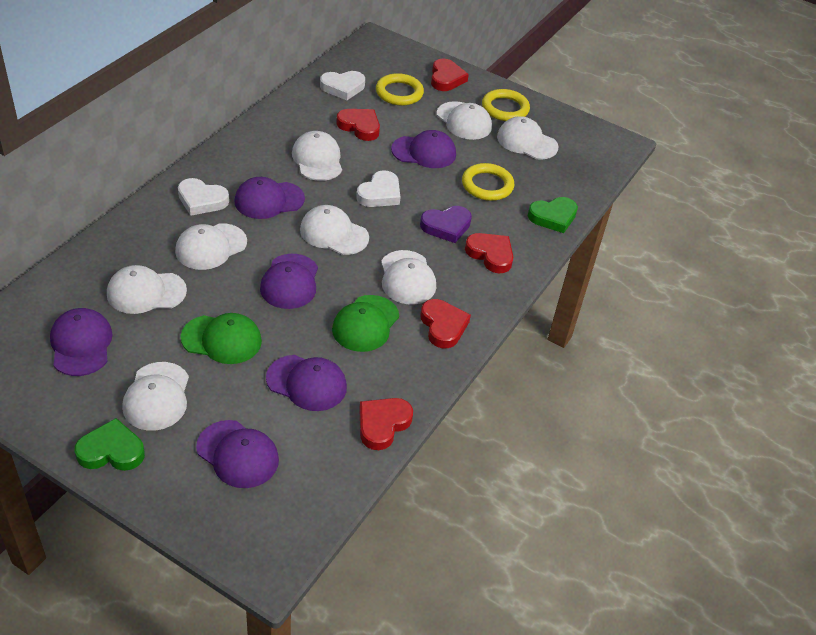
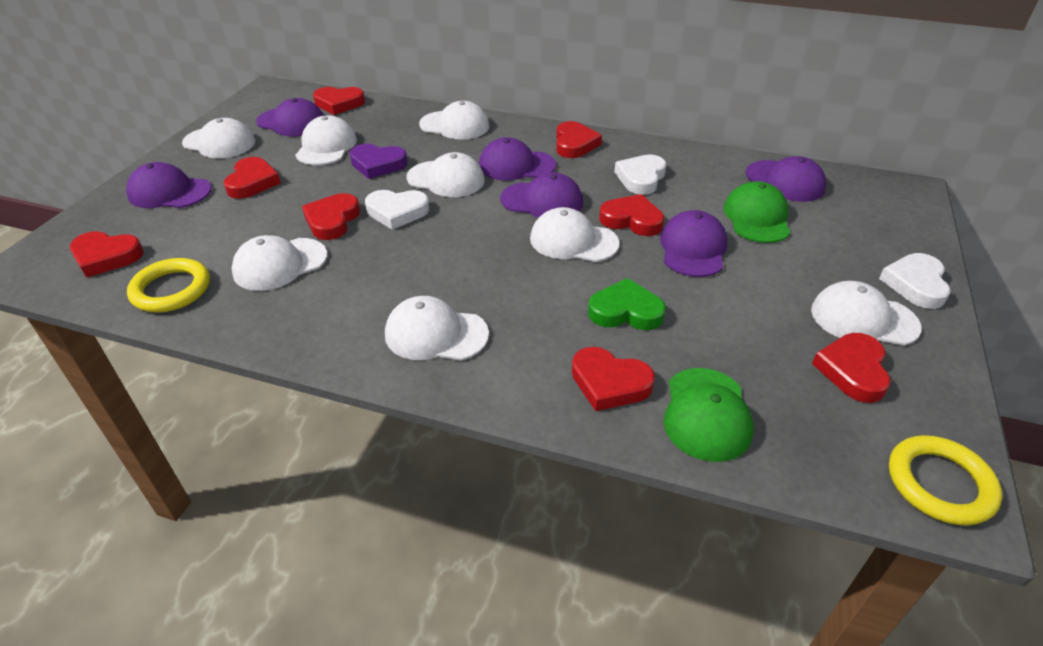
green heart: [74,418,145,471] [527,197,578,233] = 2 -> [588,278,666,330] = 1
red heart: [336,109,380,141] [359,398,413,450] [420,299,471,348] [431,59,469,91] [465,233,513,273] = 5 -> [70,231,144,278] [224,157,281,199] [302,193,360,240] [313,87,365,115] [556,121,602,158] [572,347,655,411] [599,194,664,236] [812,333,891,403] = 8
yellow ring: [376,73,424,106] [462,163,514,201] [482,89,530,121] = 3 -> [127,258,210,312] [889,435,1002,525] = 2

